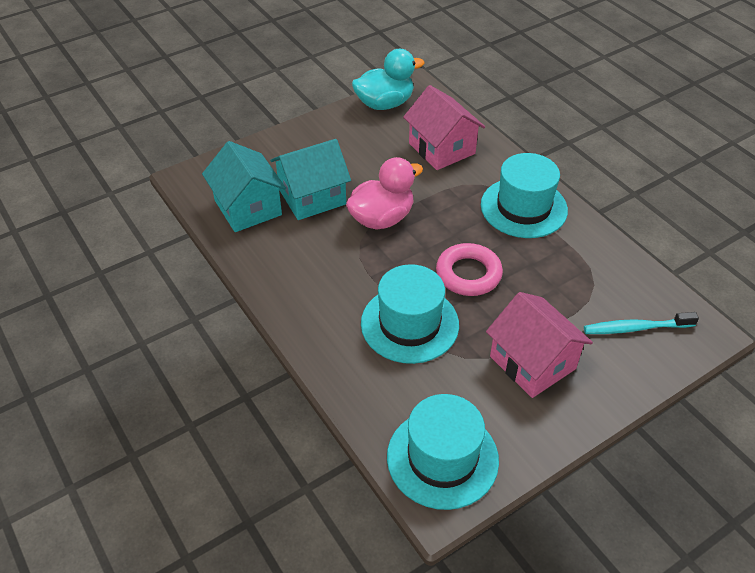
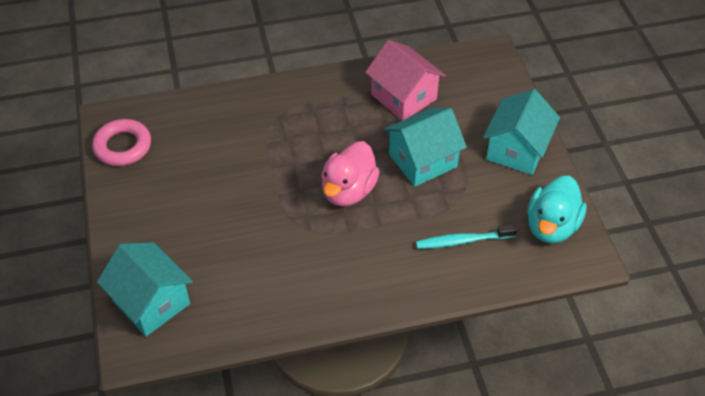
pink house: [403,85,485,170] [486,292,593,398] = 2 -> [365,40,446,121] = 1
turquoise hat: [361,264,459,364] [387,394,499,510] [481,153,568,238] = 3 -> none = 0
turquoise house: [202,141,286,232] [270,139,351,220] = 2 -> [97,242,193,336] [384,108,467,187] [483,89,560,175] = 3

